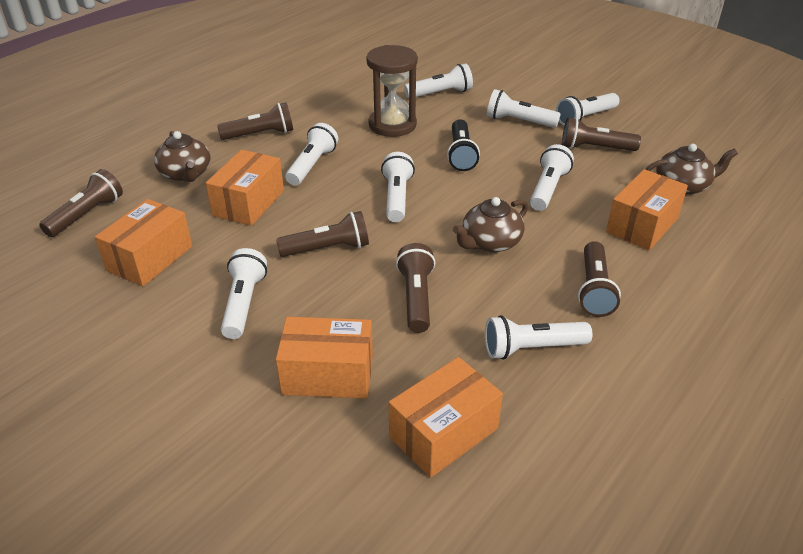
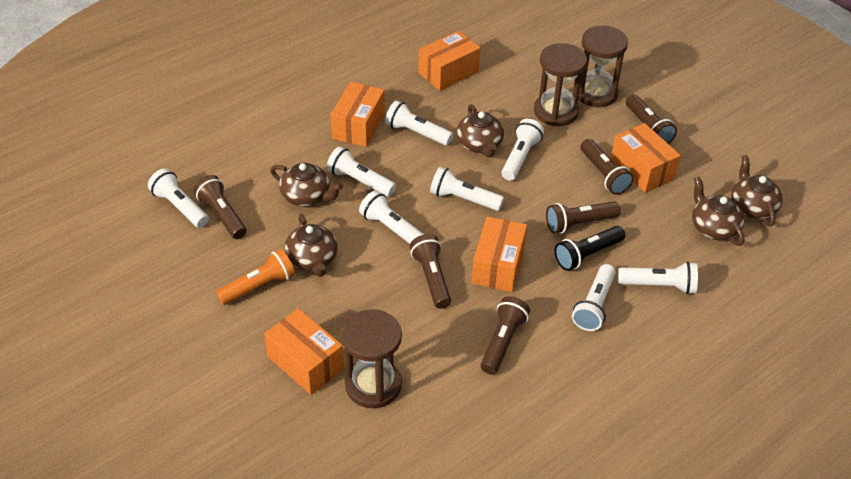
brown hourglass: [366,45,418,137] = 1 -> [342,309,402,408] [534,43,587,126] [578,25,628,107] = 3
brown teapot: [154,131,210,182] [453,197,528,252] [645,144,738,195] = 3 -> [270,163,343,206] [285,214,338,277] [456,104,504,157] [692,177,745,246] [731,155,783,226] = 5
orange flashlight: none = 0 -> [216,249,295,305] = 1

